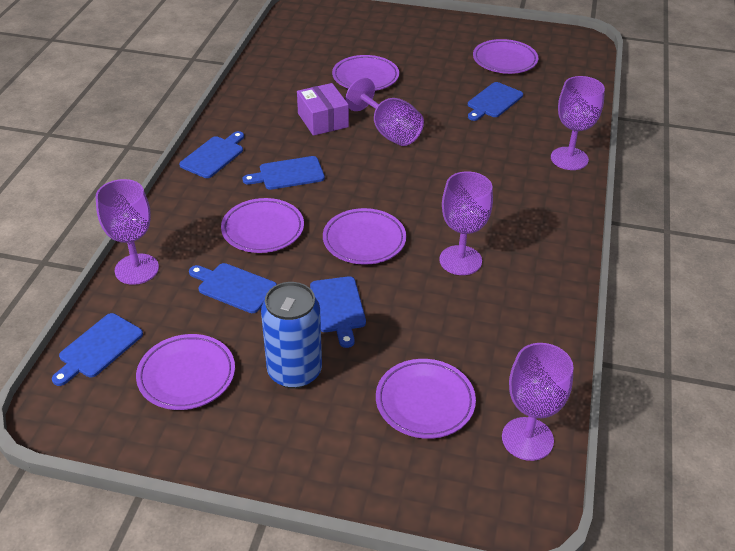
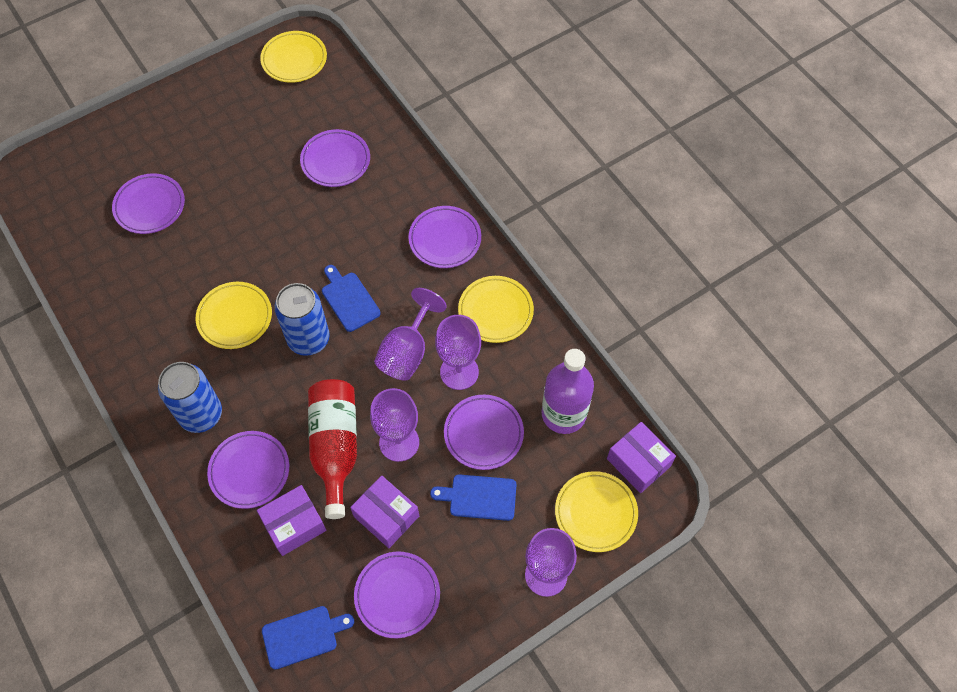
blue can: [261,282,322,389] = 1 -> [158,362,222,433] [274,283,330,356] = 2
blue cutting board: [52,313,143,386] [179,131,244,178] [189,263,277,313] [243,156,325,190] [310,276,366,348] [468,82,523,121] = 6 -> [262,606,354,670] [322,265,381,332] [430,474,517,521] = 3
purple bottle: none = 0 -> [542,349,594,434] = 1
purple box: [297,83,349,136] = 1 -> [257,485,326,556] [350,475,419,548] [607,422,676,493] = 3
purple goblet: [96,179,159,285] [346,78,424,146] [439,171,493,275] [502,343,573,461] [551,76,605,170] = 5 -> [370,388,419,462] [374,288,447,380] [435,315,481,390] [525,528,577,597] = 4
red bottle: none = 0 -> [308,379,357,519] = 1
yellow plate: none = 0 -> [196,282,272,349] [260,31,327,83] [458,276,534,343] [555,471,638,552] = 4

